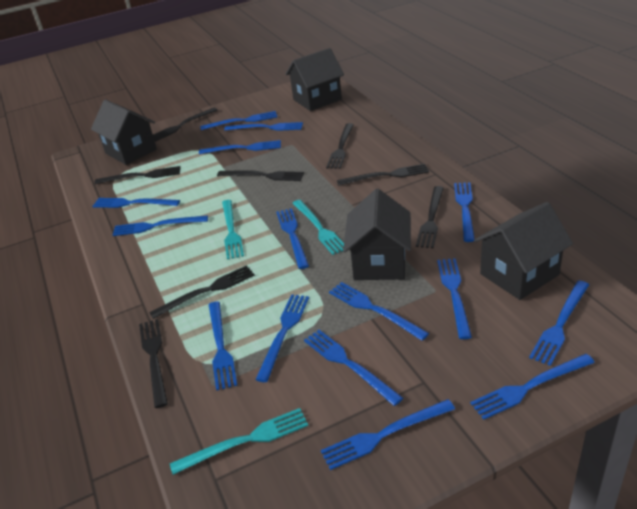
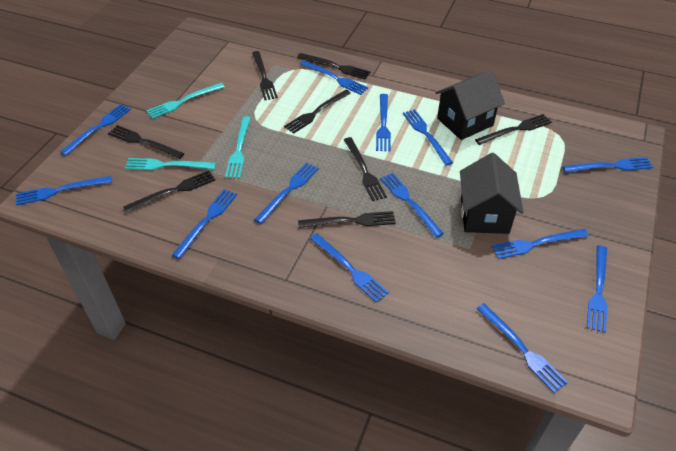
black house: [91,99,157,165] [286,48,344,111] [343,189,411,280] [474,202,573,300] = 4 -> [435,70,505,140] [460,153,524,234] = 2
blue fork: [92,198,180,208] [113,215,208,236] [199,140,281,154] [200,111,277,130] [209,301,237,391] [224,122,303,131] [255,294,309,382] [276,208,309,269] [304,330,403,406] [321,399,455,470] [329,282,429,340] [437,258,472,339] [454,182,475,242] [470,354,595,420] [529,280,589,366] = 15 -> [16,176,112,205] [60,104,131,156] [172,189,237,259] [254,162,319,224] [300,60,368,95] [310,233,389,303] [376,94,391,151] [380,173,444,238] [403,109,453,166] [477,303,568,393] [491,229,589,259] [563,157,653,172] [587,245,607,333] = 13

